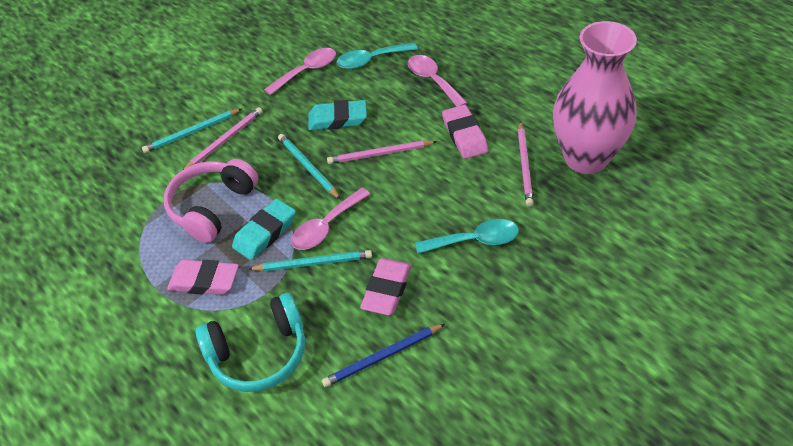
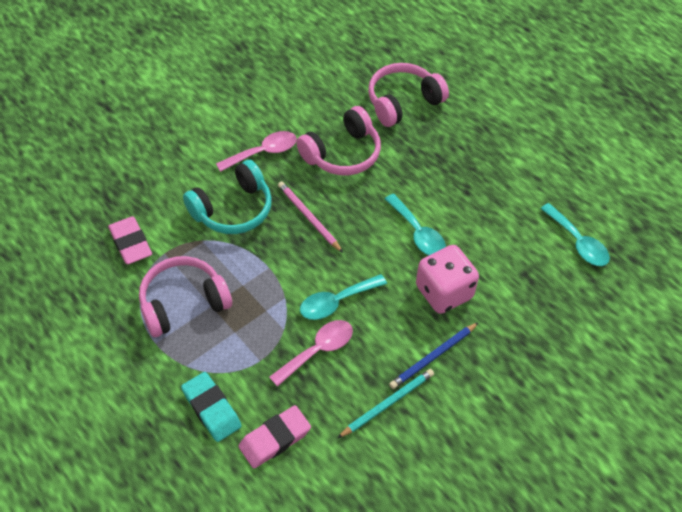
pink dice: none = 0 -> [416,245,479,314] = 1
pink eraser: [167,260,239,295] [360,258,412,315] [442,105,488,159] = 3 -> [108,216,152,264] [238,405,311,468] = 2
pink headphones: [164,159,259,243] = 1 -> [139,256,232,337] [296,106,381,175] [368,63,449,127] = 3
pink pencil: [183,107,263,170] [327,140,437,164] [518,121,534,207] = 3 -> [278,181,343,253] = 1
pink spoon: [264,48,336,95] [291,188,371,250] [408,55,467,107] = 3 -> [216,131,297,172] [269,320,353,387] = 2
pink vase: [553,21,637,174] = 1 -> none = 0
turquoise eraser: [232,199,296,260] [308,100,367,130] = 2 -> [181,372,242,442] = 1
turquoise pencil: [142,109,242,153] [248,250,372,271] [278,134,341,200] = 3 -> [338,369,434,438] = 1
turquoise spoon: [336,42,418,69] [415,219,519,254] = 2 -> [300,274,387,320] [385,194,446,255] [540,203,610,266] = 3

